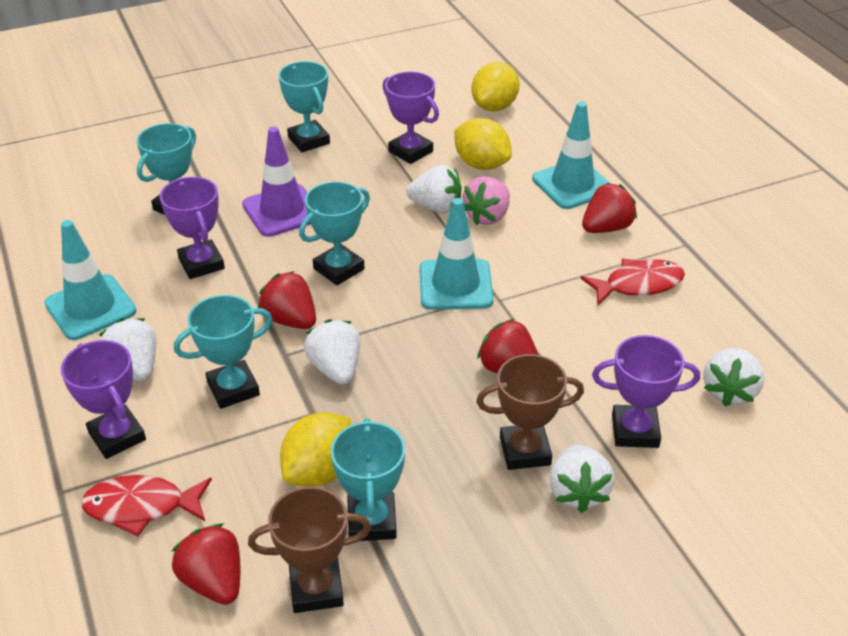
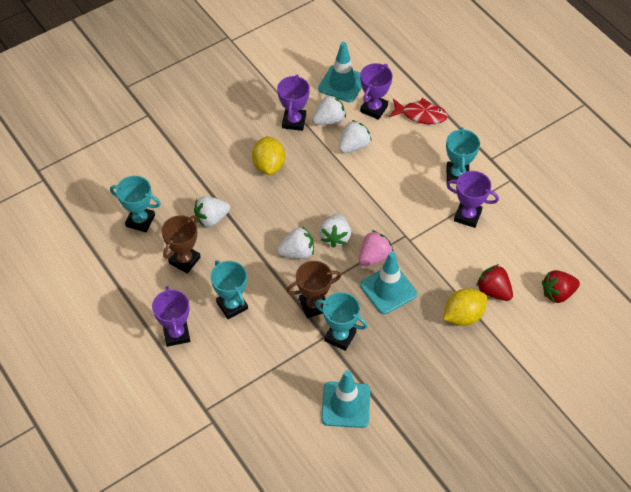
purple traffic cone: [242,127,311,237] = 1 -> none = 0
red fish: [81,475,212,536] [580,259,685,305] = 2 -> [389,98,448,124] = 1
red strawberry: [172,524,240,605] [258,271,316,329] [477,319,538,374] [582,183,637,233] = 4 -> [476,264,513,301] [542,270,580,303] = 2
turquoise trophy: [137,123,196,215] [174,295,273,409] [278,61,330,152] [299,182,370,285] [331,418,405,541] = 5 -> [110,176,161,232] [210,260,248,319] [315,292,368,351] [446,127,480,182] = 4
yellow lemon: [280,412,352,487] [454,118,512,170] [471,62,520,111] = 3 -> [252,136,285,175] [443,288,487,326] = 2

